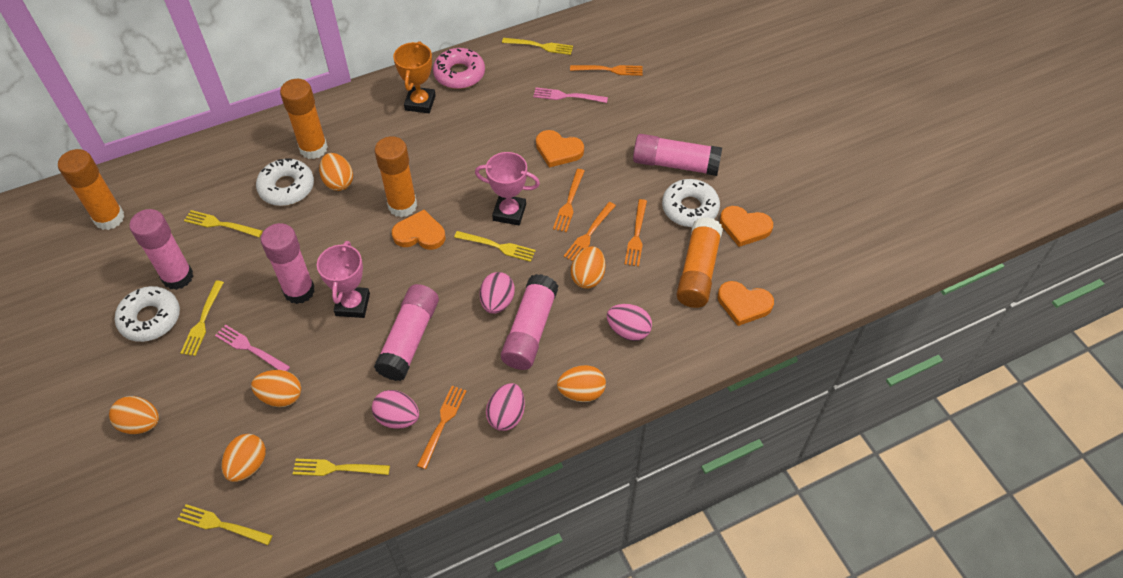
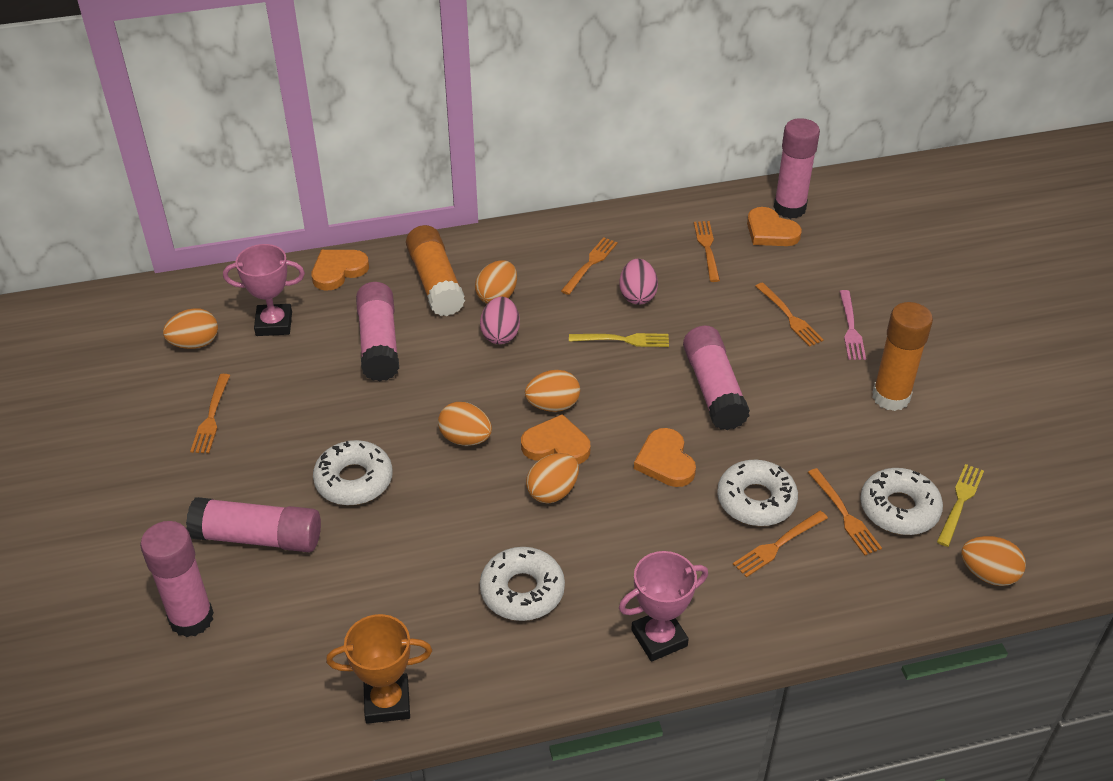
orange fork: [417,386,466,469] [553,169,585,232] [564,202,616,261] [570,65,643,76] [625,199,647,267] = 5 -> [190,374,230,453] [561,237,618,295] [694,221,720,282] [733,511,828,577] [755,282,824,347] [808,468,882,555] = 6
orange glue stick: [58,149,125,230] [280,79,328,159] [374,136,417,217] [676,217,723,308] = 4 -> [406,225,465,316] [872,302,933,411] = 2
pink donut: [433,48,485,89] = 1 -> none = 0
pink egg: [372,390,419,429] [479,272,515,314] [486,383,525,431] [607,304,652,341] = 4 -> [480,297,520,344] [619,259,658,305] = 2
pink fork: [215,325,290,371] [533,87,608,103] = 2 -> [839,290,866,360] = 1
white donut: [115,286,180,342] [256,158,314,206] [662,179,720,227] = 3 -> [313,440,393,505] [480,547,565,621] [717,460,798,526] [860,468,943,535] = 4
yellow fork: [177,504,273,545] [181,281,224,356] [184,210,263,237] [293,459,390,476] [454,231,536,262] [502,38,573,55] = 6 -> [569,333,669,347] [937,464,984,547] = 2

